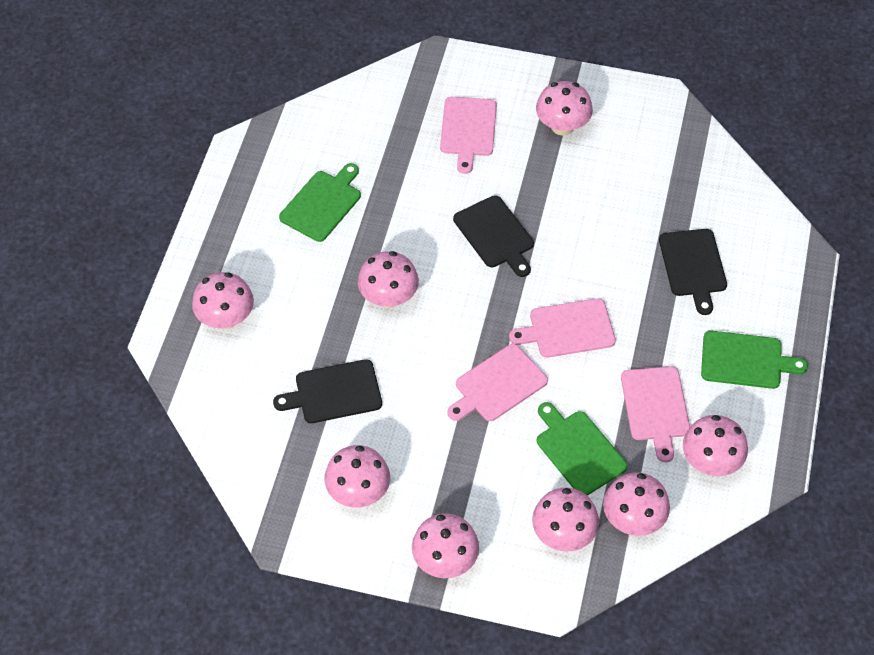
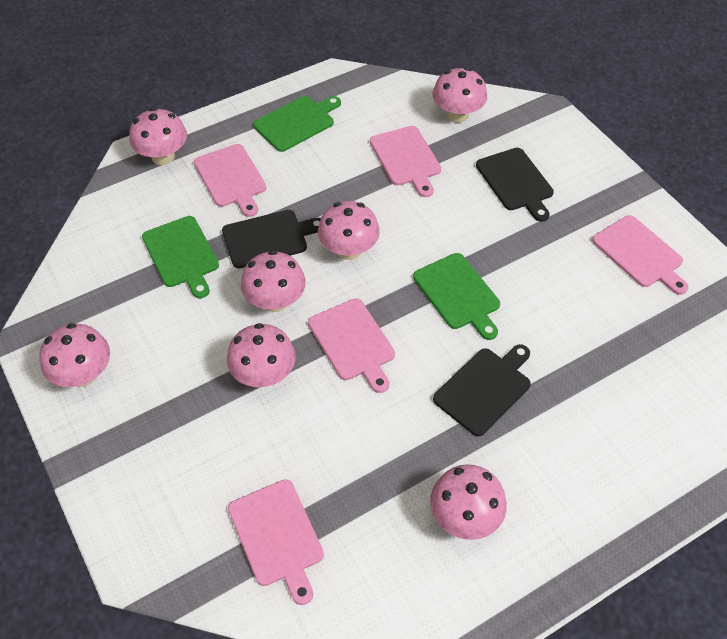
pink cutting board: [440,97,497,174] [447,344,548,421] [509,298,616,358] [621,366,690,462] = 4 -> [194,144,266,217] [228,479,324,605] [308,298,395,393] [370,126,441,197] [592,215,688,295] = 5
pink mushroom: [192,272,254,329] [324,445,390,508] [358,251,419,308] [412,513,479,578] [532,488,599,551] [536,81,593,136] [603,472,670,536] [683,415,748,476] = 8 -> [39,323,110,387] [130,108,187,165] [227,323,296,387] [241,250,306,312] [318,201,380,260] [430,464,507,540] [433,68,487,123] = 7

